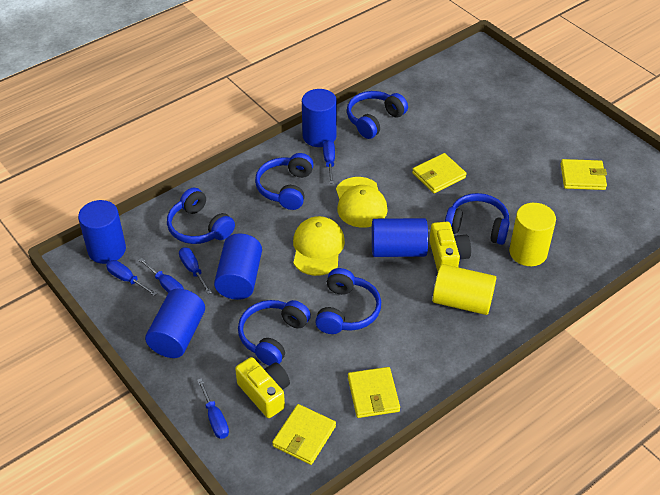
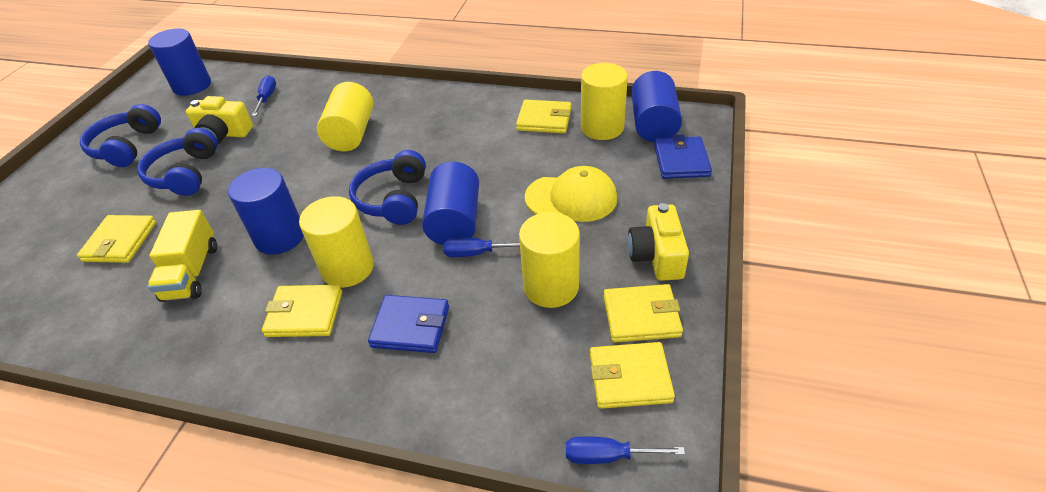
blue cylinder: [78,200,126,264] [145,288,205,358] [214,233,262,300] [302,89,337,147] [372,218,428,257] = 5 -> [148,28,211,96] [228,168,304,255] [422,162,479,245] [631,71,682,142] = 4
blue headphones: [167,187,235,244] [238,300,311,366] [255,153,314,210] [315,268,381,334] [347,91,408,139] [445,193,510,245] = 6 -> [80,104,161,167] [137,128,218,196] [349,150,426,225] = 3
blue screwdriver: [106,260,157,296] [139,258,184,293] [179,247,212,294] [197,378,229,439] [323,140,335,184] = 5 -> [252,75,276,116] [443,238,520,257] [566,436,685,464] = 3
blue wallet: none = 0 -> [368,295,449,353] [654,135,712,179] = 2
yellow cap: [293,216,345,276] [336,177,388,228] = 2 -> [525,166,617,222] = 1
yellow cylinder: [433,264,496,315] [509,203,556,266] = 2 -> [299,196,374,288] [317,82,373,151] [519,212,580,308] [581,63,628,140] = 4
yellow truck: none = 0 -> [147,210,217,302] = 1
yellow wallet: [272,404,336,465] [348,367,400,418] [412,153,467,193] [561,159,607,190] = 4 -> [77,215,156,263] [262,285,342,337] [516,99,572,133] [590,342,675,409] [603,284,683,343] = 5

